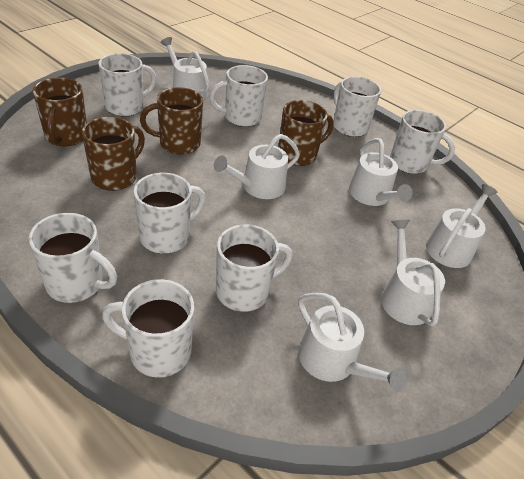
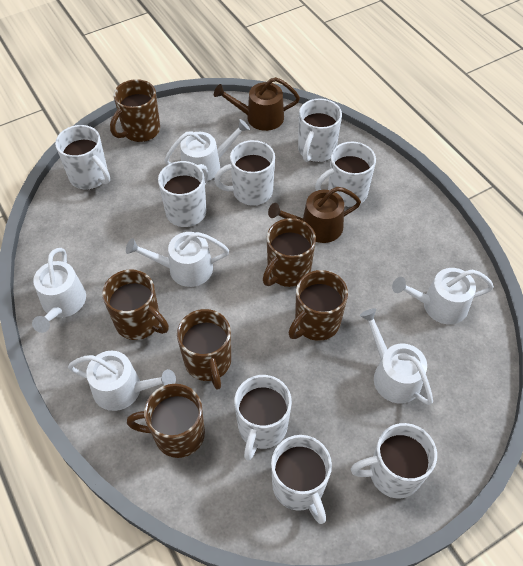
brown mug: [33,77,87,146] [82,117,145,191] [140,87,203,155] [278,100,334,166] = 4 -> [102,269,169,340] [110,79,160,142] [127,384,205,458] [177,309,231,390] [263,218,316,287] [288,270,348,341] = 6
brown watering can: none = 0 -> [214,77,300,131] [268,187,361,243] = 2

